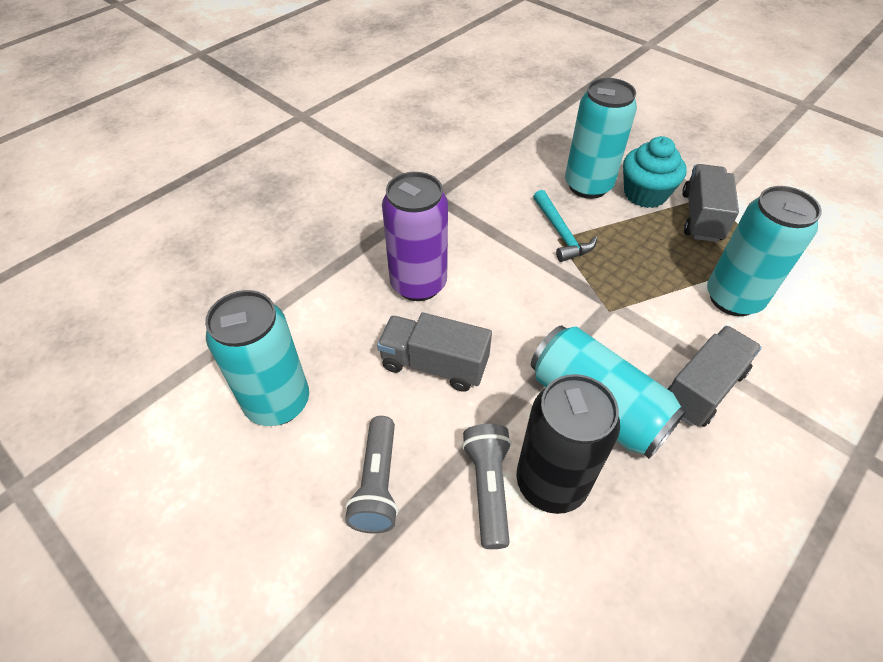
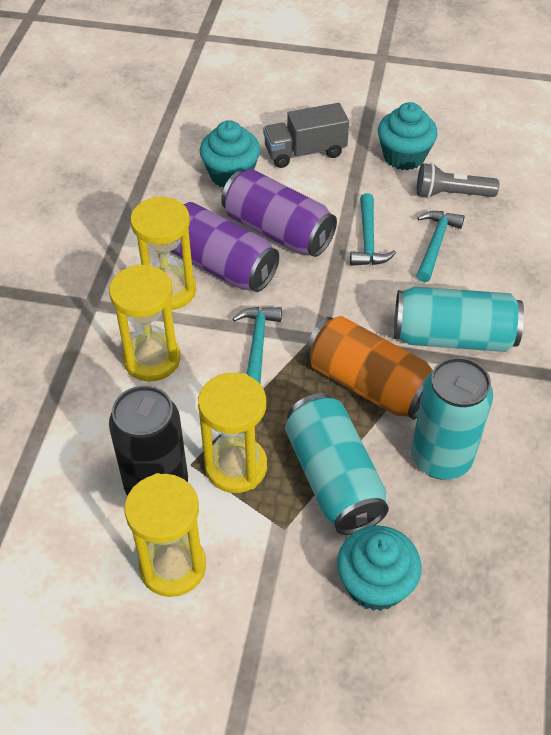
grey flashlight: [345,416,399,534] [462,424,512,549] = 2 -> [417,163,499,198] = 1
grey truck: [377,313,492,392] [667,326,762,427] [682,164,739,242] = 3 -> [263,103,349,168] = 1
orange can: none = 0 -> [306,316,433,420] = 1
purple can: [382,172,448,301] = 1 -> [171,202,279,292] [221,169,337,257] = 2
turquoise can: [205,290,309,426] [531,325,687,459] [565,78,637,199] [707,186,822,316] = 4 -> [285,394,389,535] [394,287,524,352] [411,357,493,480] = 3
turquoise cupcake: [623,136,687,208] = 1 -> [200,120,260,188] [337,525,421,611] [378,102,438,170] = 3
turquoise hammer: [533,190,597,262] = 1 -> [232,307,282,384] [350,193,396,266] [416,211,465,282] = 3
yellow hourglass: none = 0 -> [109,264,180,381] [124,473,206,597] [130,196,196,310] [198,373,267,493] = 4

